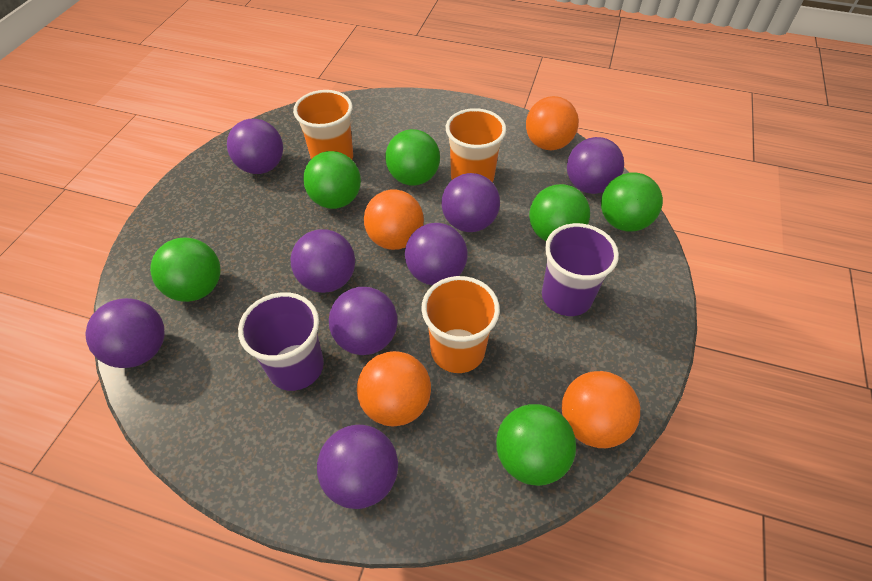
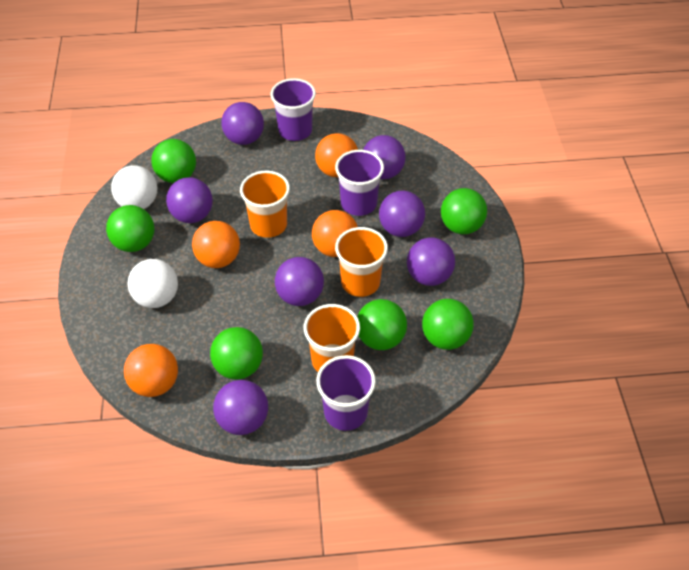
purple ball: [85,298,164,368] [227,119,283,174] [291,229,355,293] [317,425,398,509] [329,287,398,355] [405,223,467,285] [441,173,500,232] [567,137,624,194] = 8 -> [166,177,213,223] [213,380,268,435] [221,102,264,145] [275,257,324,306] [363,135,405,179] [379,191,425,237] [407,238,455,286] = 7
purple cup: [238,292,324,391] [542,223,619,316] = 2 -> [270,78,316,141] [316,355,376,431] [335,150,384,216] = 3
white ball: none = 0 -> [111,165,157,209] [128,259,178,308] = 2

